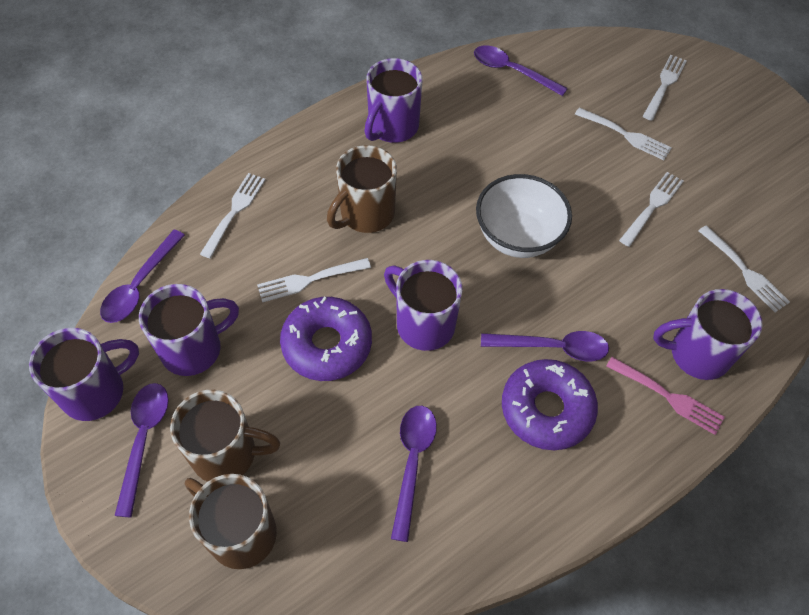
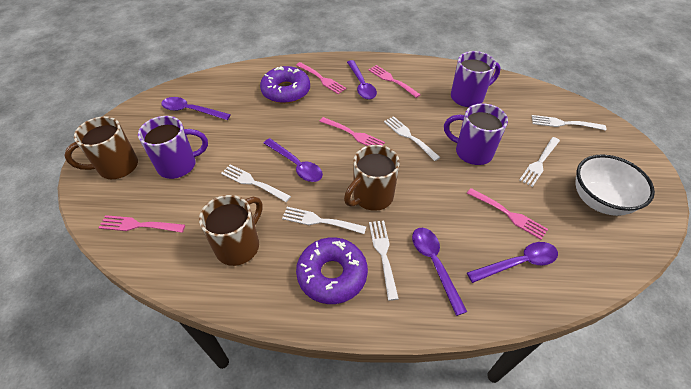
pink fork: [606,357,725,435] = 1 -> [99,215,185,233] [296,62,346,94] [319,117,385,146] [368,65,421,98] [467,188,548,240] = 5
purple mug: [29,328,139,421] [139,284,239,376] [364,58,422,143] [384,260,463,351] [653,289,763,380] = 5 -> [138,116,208,179] [444,103,508,165] [451,51,501,107] = 3

